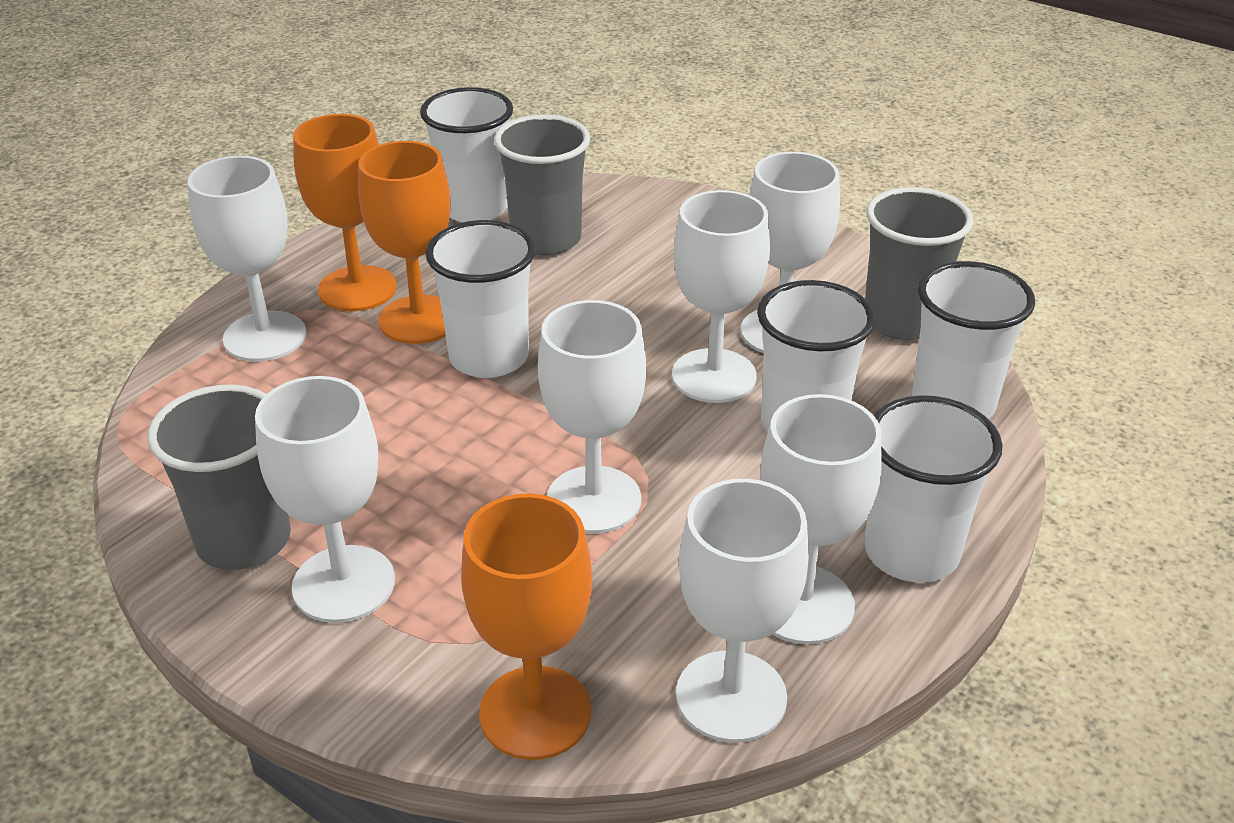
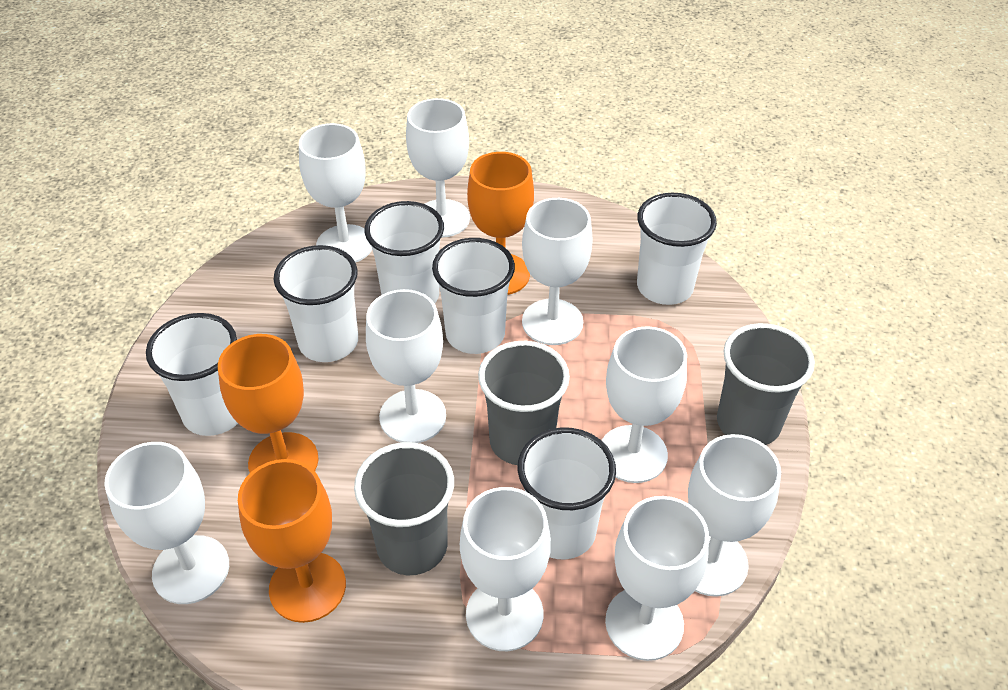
white cup: [420,87,513,223] [425,220,536,378] [757,280,875,432] [864,395,1003,583] [912,261,1035,419] = 5 -> [146,313,238,436] [273,245,358,362] [364,201,444,303] [432,238,515,354] [517,427,616,560] [637,193,717,305] = 6
white goblet: [187,156,306,362] [255,376,395,623] [538,300,646,534] [672,190,770,403] [676,479,809,743] [741,152,840,353] [760,394,882,644] = 7 -> [104,442,229,604] [299,123,372,263] [366,289,446,443] [406,98,470,238] [460,487,551,651] [522,198,593,345] [601,326,687,483] [605,496,709,661] [688,434,781,597] = 9

